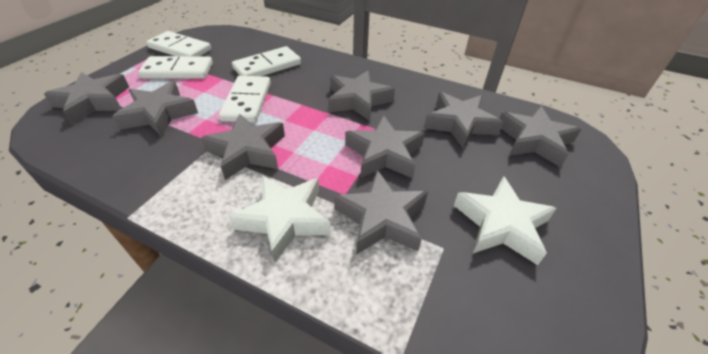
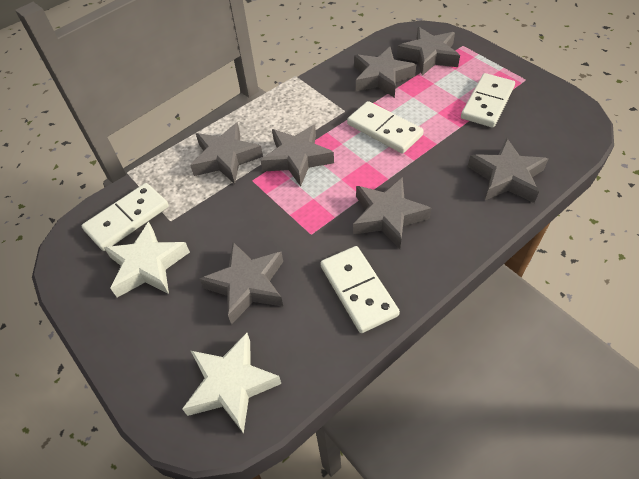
grey star: [44,72,129,125] [112,81,198,137] [201,114,285,180] [328,70,395,121] [334,170,428,255] [345,115,425,178] [424,92,503,149] [500,106,581,167] = 8 -> [190,122,263,184] [199,242,283,325] [260,125,334,186] [353,177,432,249] [354,47,416,98] [397,27,460,76] [468,138,548,203] = 7

